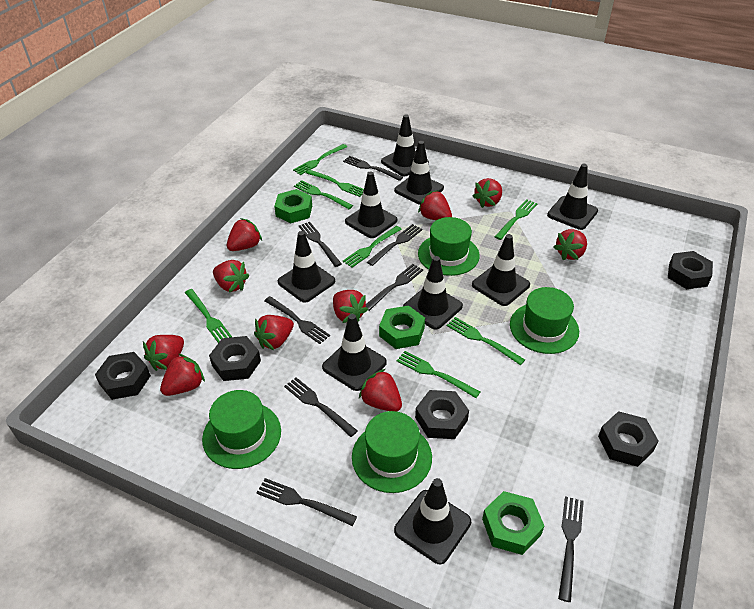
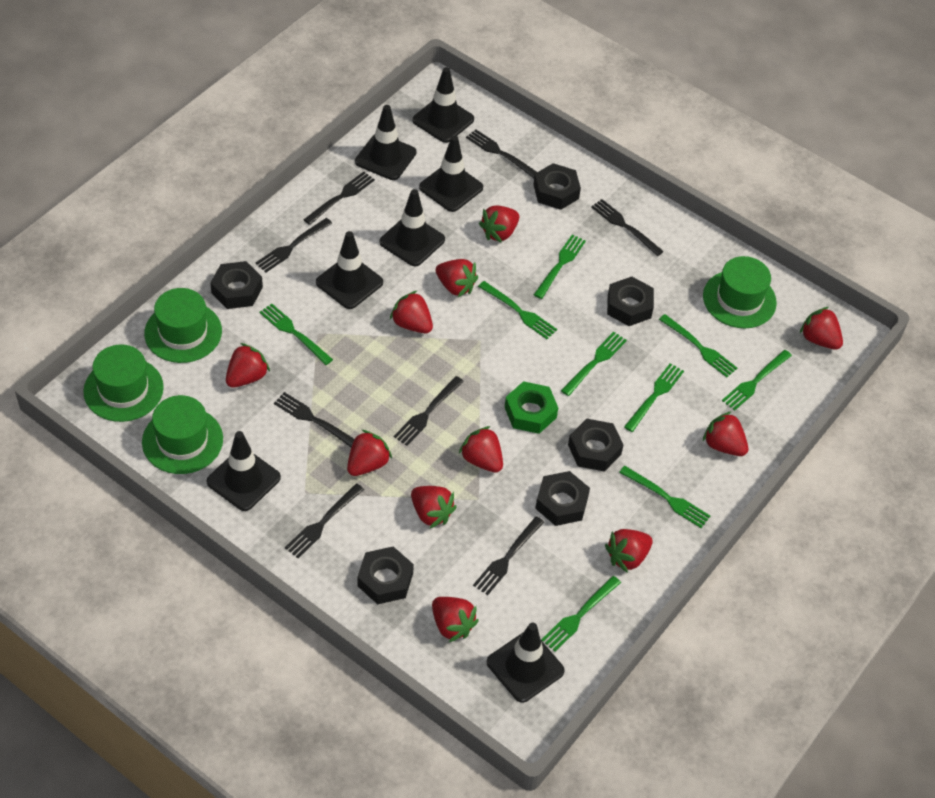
black nut: [95,352,151,400] [209,336,261,381] [415,390,469,439] [598,411,659,467] [668,251,713,289] = 5 -> [210,261,263,309] [357,546,414,604] [533,163,581,210] [535,471,590,526] [568,419,623,472] [607,277,654,326] = 6
black traffic cone: [278,231,335,302] [322,314,387,391] [345,171,397,238] [381,114,429,176] [394,141,444,205] [394,478,471,564] [403,256,463,329] [472,234,530,306] [547,164,598,230] = 9 -> [207,431,281,511] [316,231,383,309] [355,105,416,180] [379,189,445,266] [412,67,474,143] [419,135,483,212] [487,623,565,703] = 7
green fork: [185,289,232,343] [293,144,347,175] [294,180,353,209] [306,170,364,197] [343,226,402,268] [397,351,480,398] [447,317,525,365] [495,199,538,240] = 8 -> [259,303,333,365] [478,281,557,339] [534,234,586,299] [541,576,621,652] [561,332,627,396] [619,466,710,528] [624,363,684,432] [659,314,737,377] [722,350,792,411] = 9
green nut: [274,189,312,223] [379,305,425,349] [482,491,544,555] = 3 -> [505,381,558,434] = 1
red strawberry: [143,335,184,371] [160,354,205,396] [213,260,250,293] [227,218,262,251] [254,315,294,350] [333,290,368,323] [359,369,402,411] [418,190,452,220] [472,178,502,208] [554,229,587,260] = 10 -> [226,343,270,388] [347,430,392,476] [390,290,433,333] [411,486,457,528] [432,597,479,642] [436,259,478,297] [459,426,503,473] [479,205,519,243] [605,529,652,573] [703,411,748,456] [800,307,843,350] = 11

